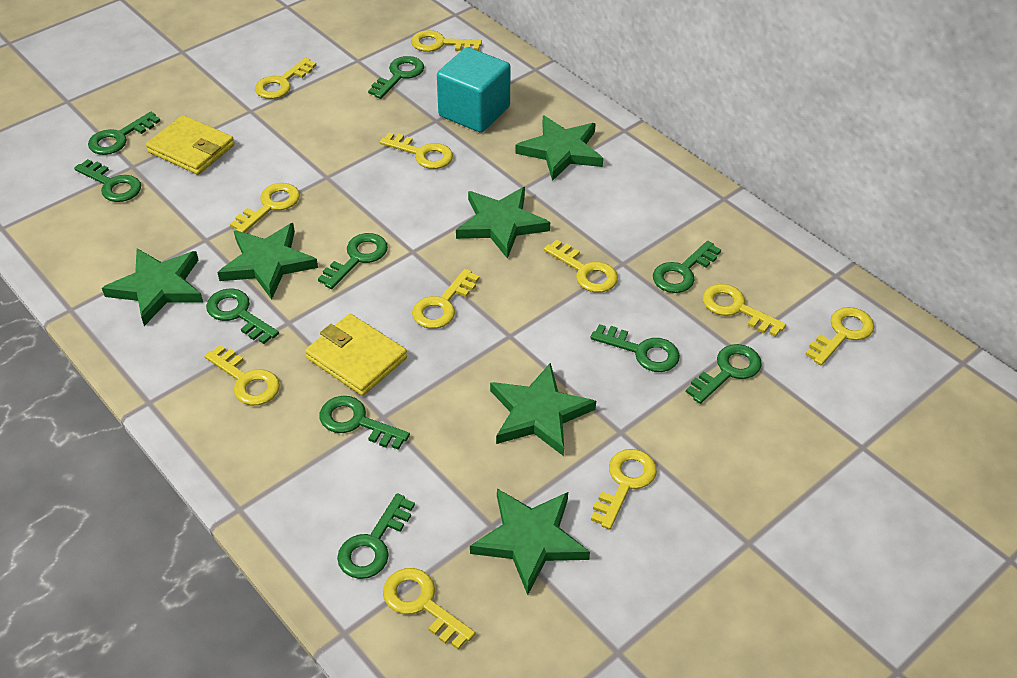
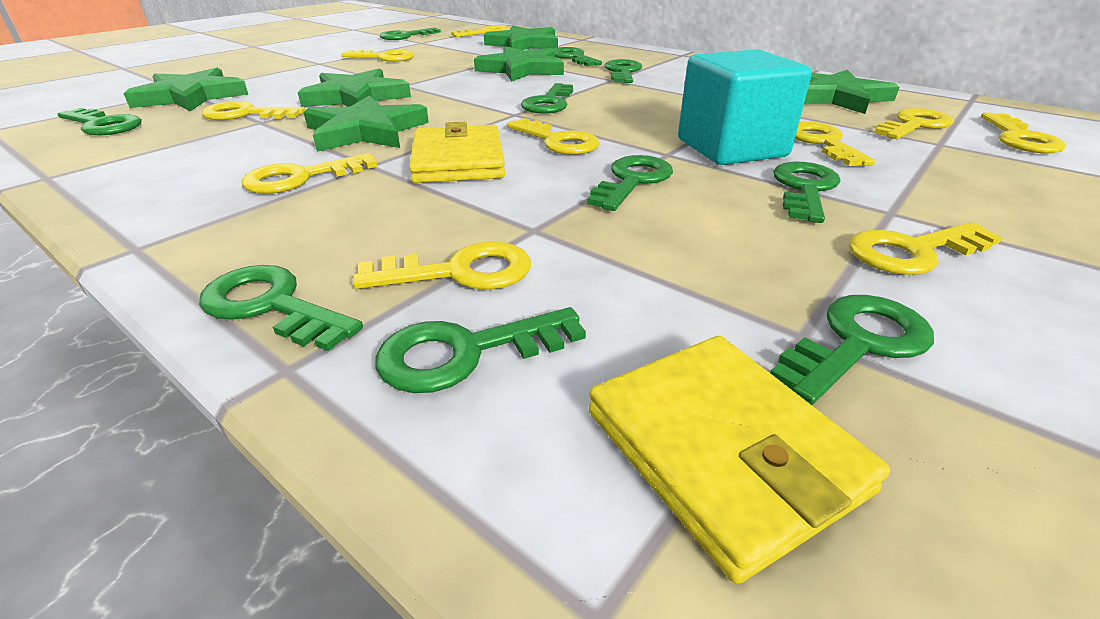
yellow key: [204,345,280,405] [230,183,300,233] [255,58,316,99] [380,133,453,169] [383,568,475,650] [411,30,482,52] [412,269,480,329] [544,240,618,293] [591,449,657,530] [703,284,786,337] [805,307,874,365] = 11 -> [202,101,305,120] [242,153,377,194] [341,50,414,62] [353,241,531,290] [451,25,510,37] [507,118,600,155] [795,122,875,166] [849,222,1002,275] [874,108,953,139] [981,112,1066,154] = 10

